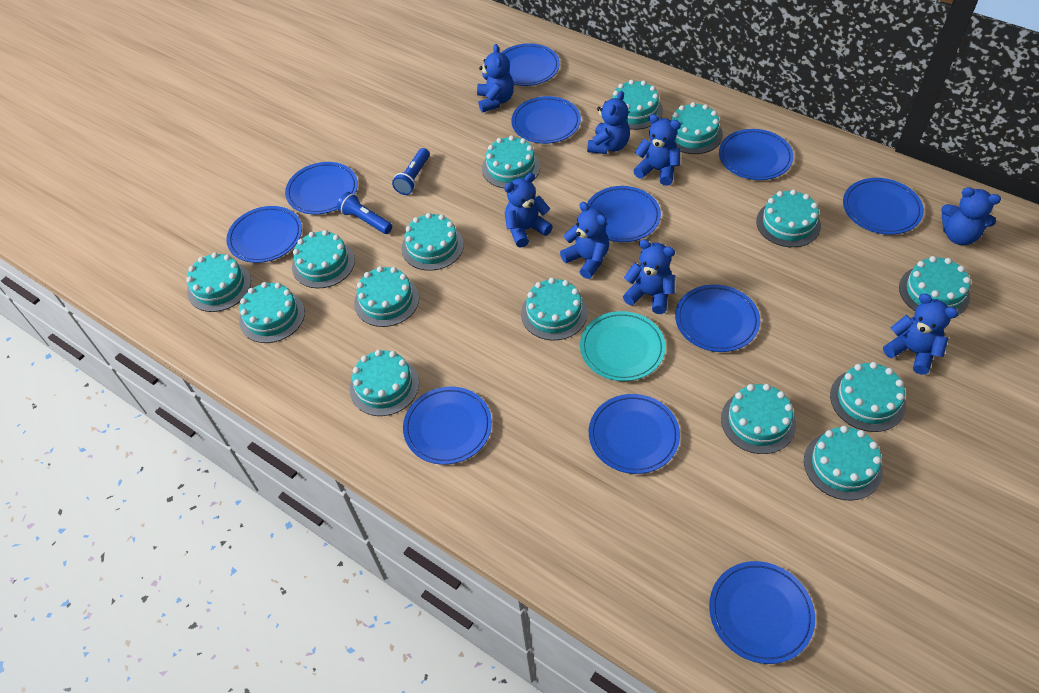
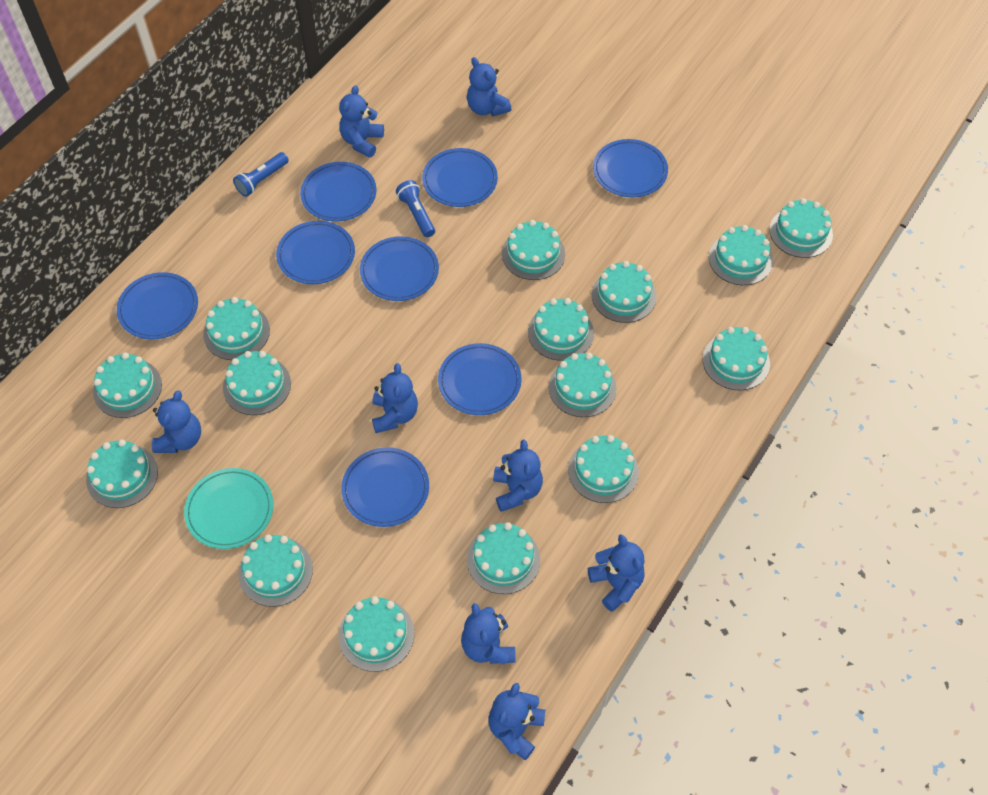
blue plate: [227,206,302,263] [285,162,358,214] [403,387,492,465] [501,43,560,86] [511,96,581,144] [587,186,661,242] [589,394,680,474] [675,284,760,352] [709,561,815,664] [719,129,794,180] [843,178,924,235] = 11 -> [117,272,198,339] [276,221,355,284] [300,162,376,221] [341,447,429,527] [360,236,439,301] [422,148,498,207] [438,343,522,415] [593,139,668,198] = 8

